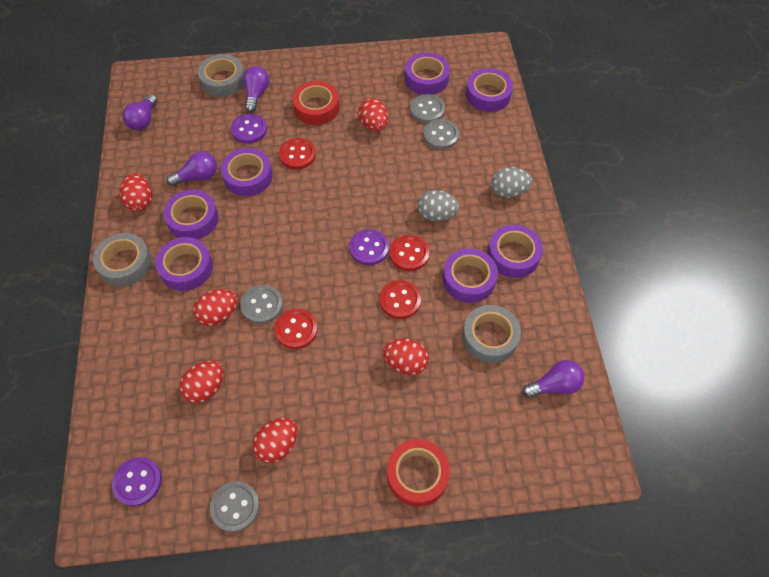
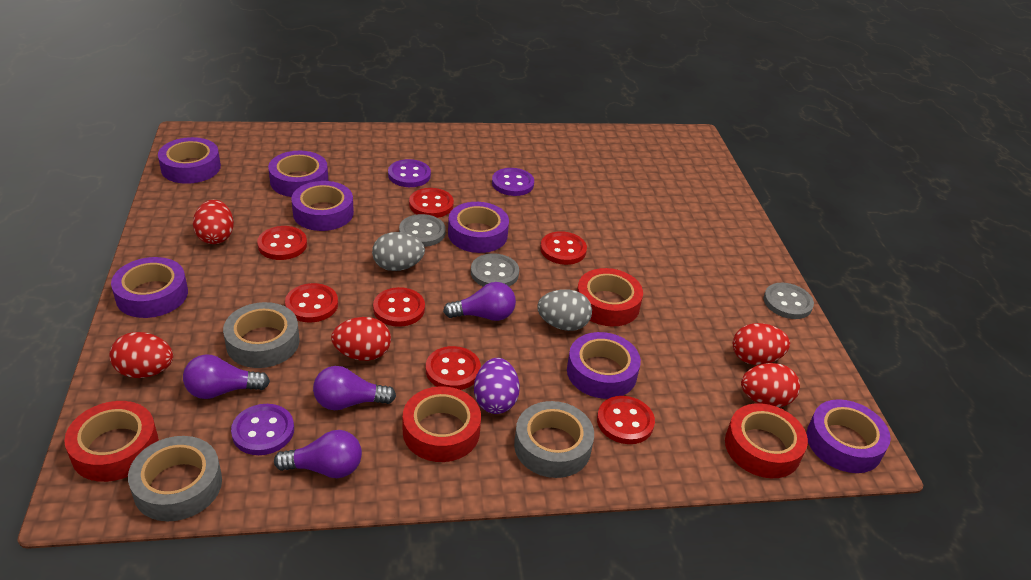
grey button: [210,481,260,532] [240,285,283,324] [410,94,445,123] [423,119,459,149] = 4 -> [399,214,446,247] [471,253,519,287] [764,283,814,319] = 3
purple egg: none = 0 -> [474,358,520,414] = 1
red button: [275,309,318,349] [279,138,316,169] [380,280,421,319] [390,235,430,271] = 4 -> [257,226,307,260] [285,283,338,323] [373,287,425,327] [409,188,454,218] [426,346,481,390] [540,231,587,265] [597,396,655,444] = 7
red egg: [120,173,152,212] [179,361,224,403] [193,289,237,326] [252,418,298,463] [358,98,388,131] [383,339,429,375] = 6 -> [109,332,173,378] [193,200,234,244] [331,317,391,361] [733,323,790,365] [741,363,800,407] = 5
red tape: [292,81,340,125] [387,439,450,507] = 2 -> [64,401,159,482] [403,386,481,462] [577,268,643,326] [725,403,808,478] = 4

